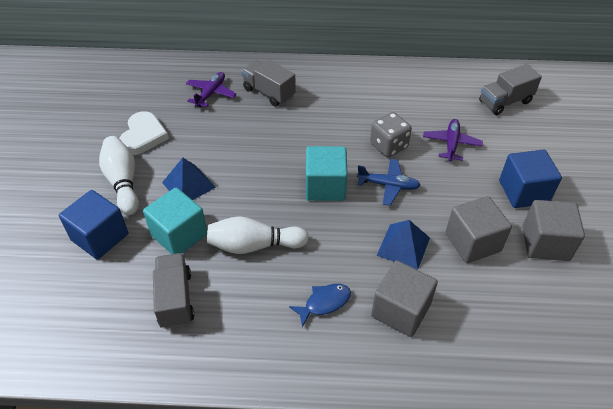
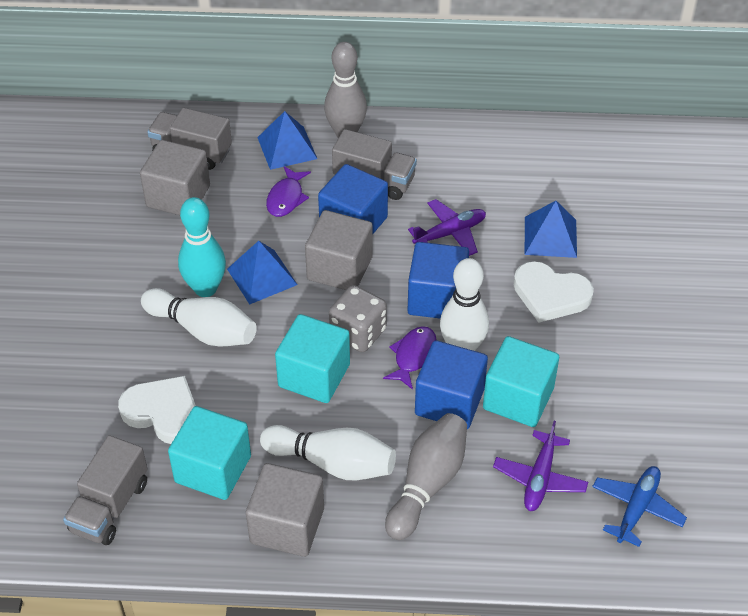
blue cube: [59,190,128,259] [499,150,562,208] = 2 -> [318,164,388,234] [408,242,469,319] [415,340,488,429] = 3
blue fish: [289,284,351,327] = 1 -> none = 0
blue pyramid: [162,158,216,200] [377,220,430,270] = 2 -> [227,241,298,304] [257,111,317,170] [525,201,577,258] = 3
grey bowling pin: none = 0 -> [324,42,367,138] [385,413,467,540] = 2
purple fish: none = 0 -> [266,166,311,217] [383,326,437,390] = 2
turquoise bowling pin: none = 0 -> [178,197,226,297] = 1
turquoise cube: [143,188,207,254] [306,146,348,201] = 2 -> [168,406,251,500] [275,314,350,403] [483,336,559,427] = 3
white bowling pin: [99,136,139,215] [207,216,309,254] = 2 -> [141,288,257,347] [260,425,396,480] [440,258,489,351] = 3
white heart: [119,111,169,155] = 1 -> [118,376,196,444] [514,261,594,323] = 2

